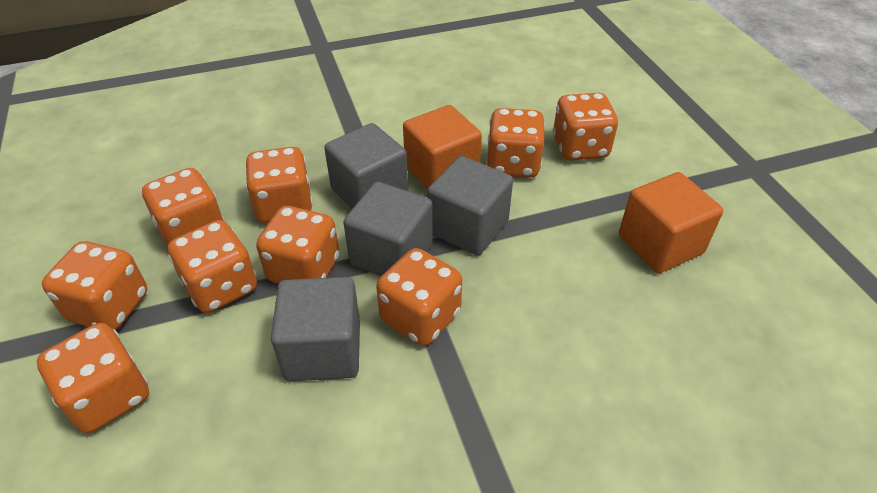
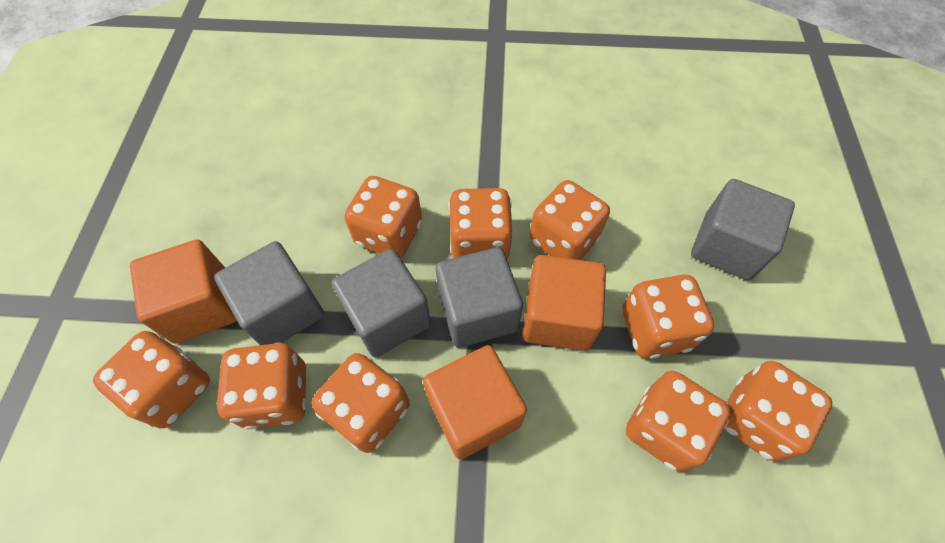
orange cube: [403,105,482,190] [619,172,723,273] = 2 -> [130,240,237,344] [423,345,527,459] [523,255,606,351] = 3

